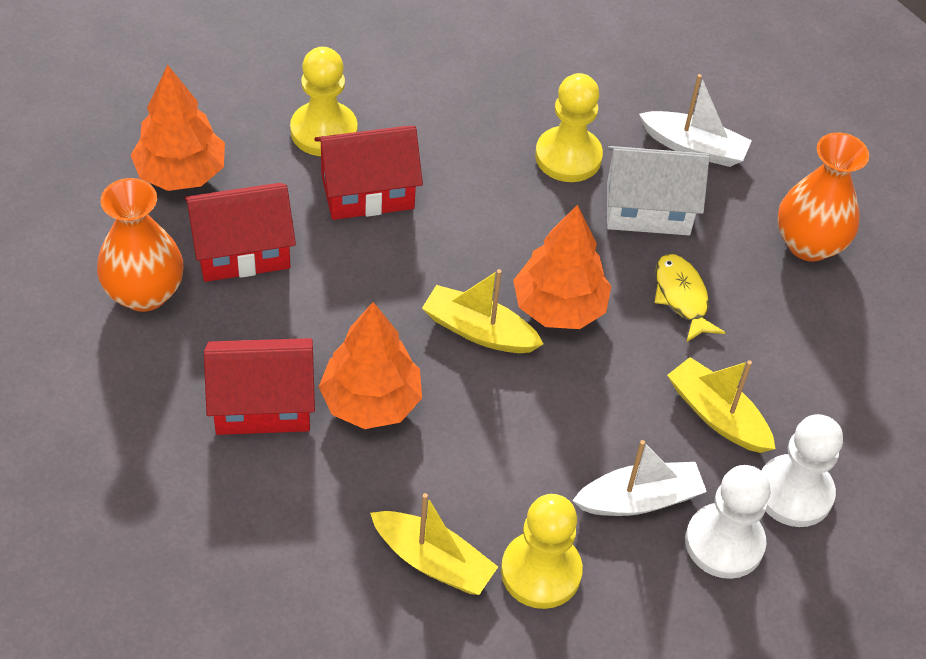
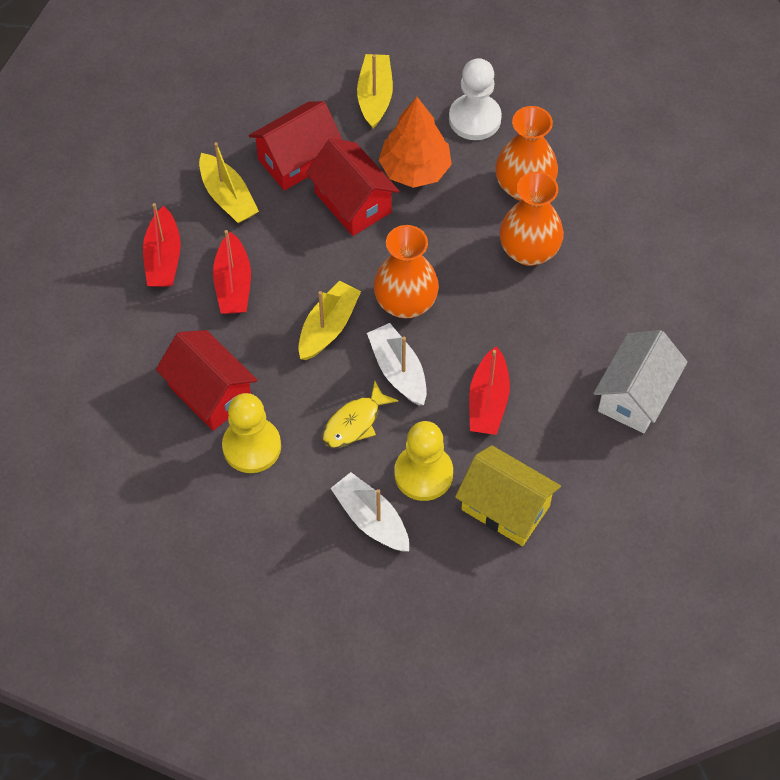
orange tree: [131,65,225,191] [319,302,422,429] [513,205,611,329] = 3 -> [379,97,452,188] = 1
orange vase: [97,178,183,312] [777,132,869,262] = 2 -> [374,225,439,318] [495,106,558,201] [500,171,564,266] = 3
red boat: none = 0 -> [143,203,181,287] [213,230,251,314] [469,346,510,435] = 3
white pawn: [685,465,771,579] [761,414,843,527] = 2 -> [449,58,502,140] = 1
yellow house: none = 0 -> [455,445,561,546] = 1
yellow pawn: [290,47,358,156] [501,494,583,609] [535,73,603,182] = 3 -> [222,393,281,473] [394,421,453,501] = 2

